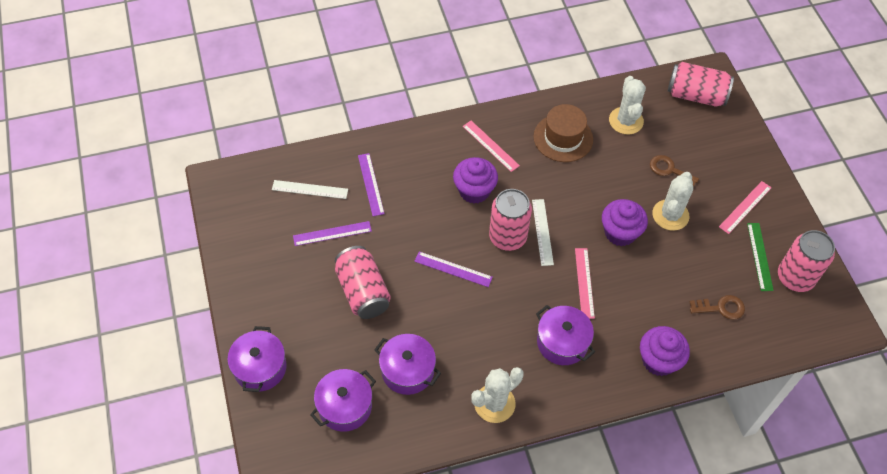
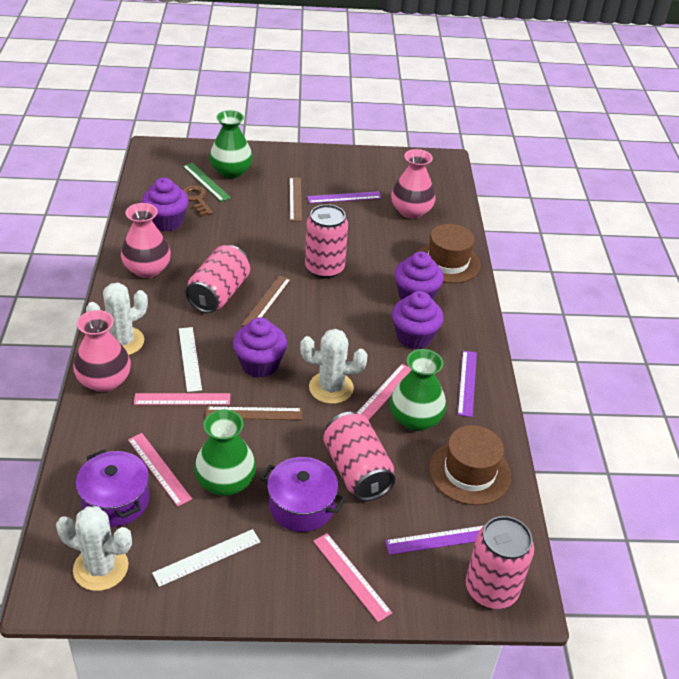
brown hat: [533,104,593,162] = 1 -> [418,224,481,283] [429,425,511,505] = 2
brown key: [650,155,699,187] [690,295,745,320] = 2 -> [183,185,213,216] = 1
brown ruler: none = 0 -> [206,407,302,420] [241,275,291,326] [289,177,302,221] = 3
green vase: none = 0 -> [194,409,256,496] [210,110,253,178] [390,349,446,431] = 3
pink ruler: [463,121,520,172] [575,248,595,319] [719,181,772,234] = 3 -> [128,433,192,507] [134,393,230,405] [313,533,392,622] [357,364,412,420] = 4
pink vase: none = 0 -> [73,310,131,392] [121,203,171,278] [391,149,436,219] = 3
purple cupcake: [453,157,498,204] [602,199,648,246] [640,326,690,376] = 3 -> [142,178,189,231] [233,317,287,378] [392,291,444,349] [394,252,444,300] = 4
purple pot: [227,326,287,392] [310,369,376,432] [374,334,441,395] [536,305,595,365] = 4 -> [76,449,149,527] [260,457,346,532] = 2

